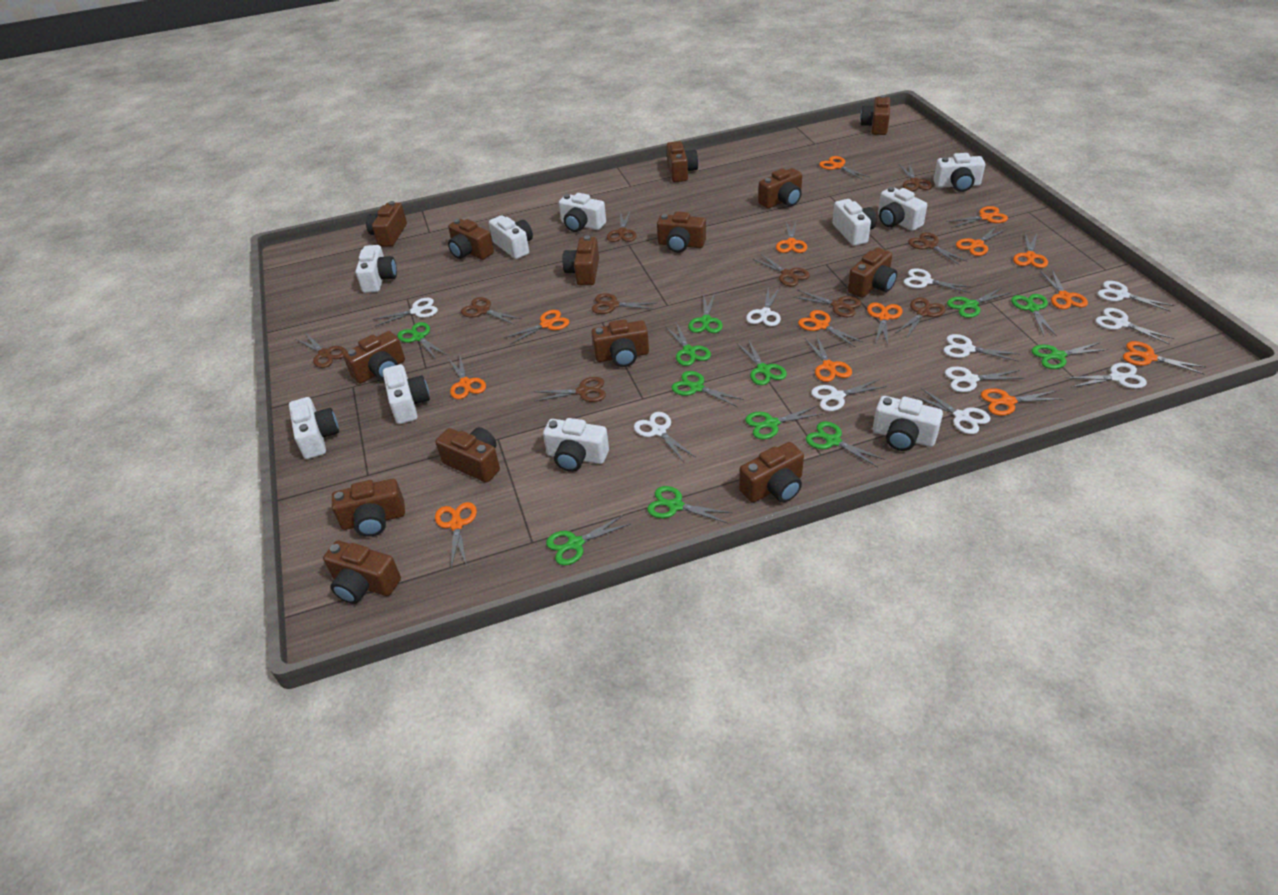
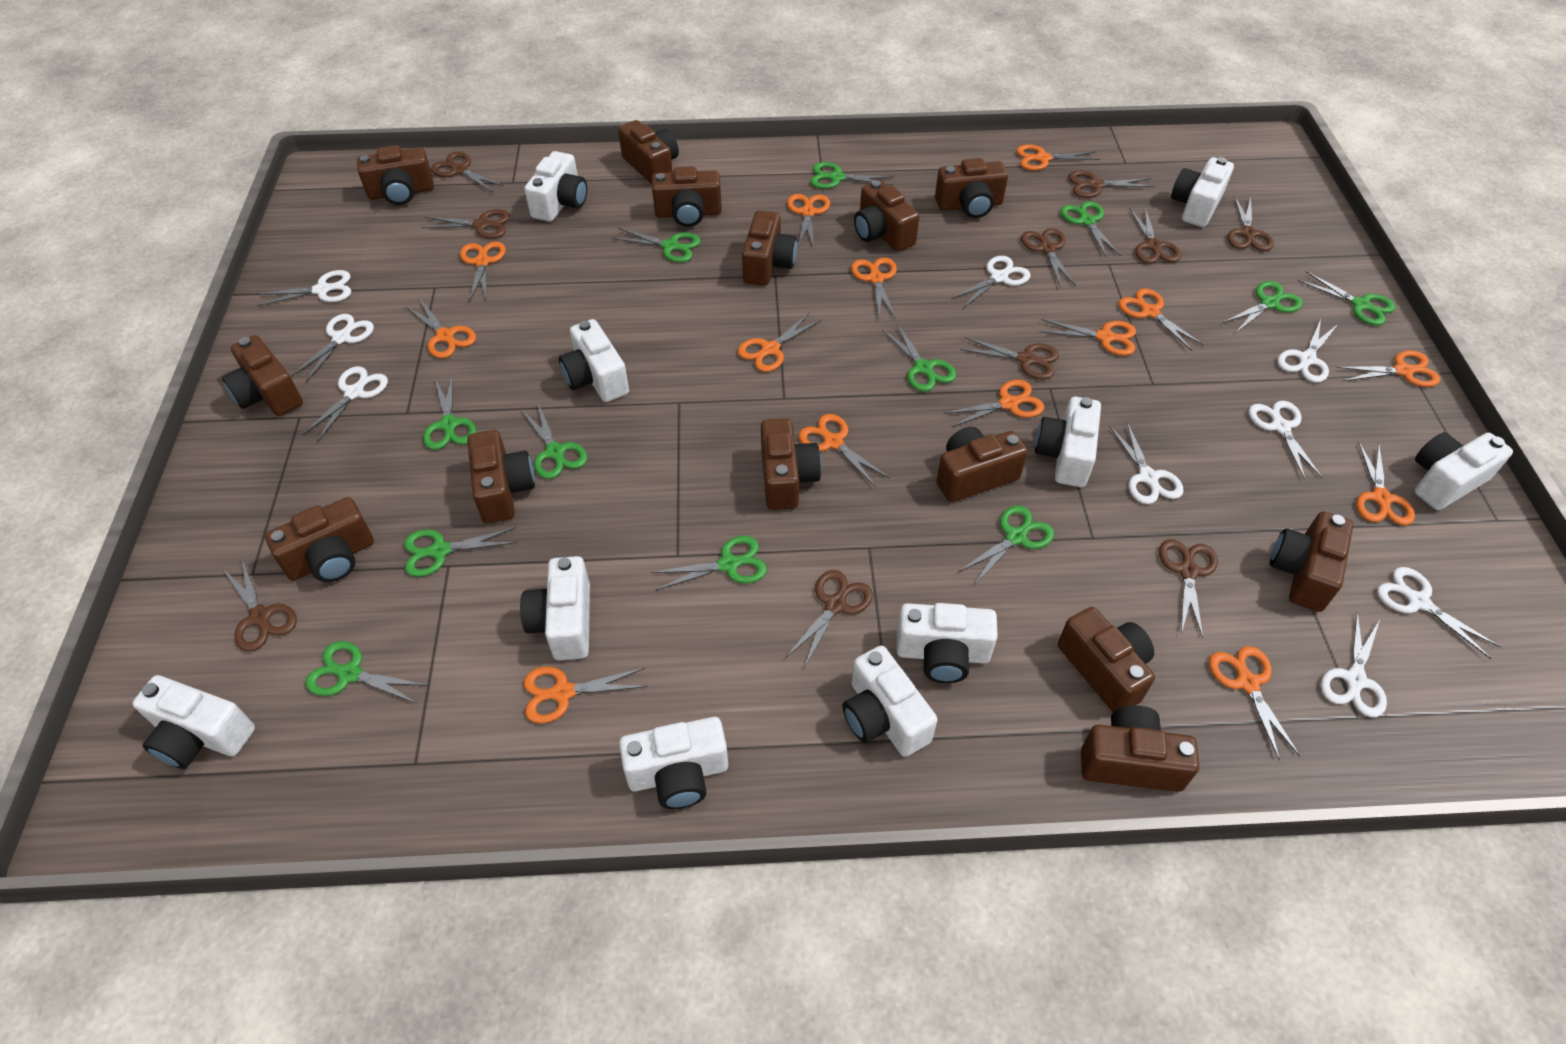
white scissors: [372,298,438,327] [634,412,695,462] [746,287,781,327] [811,379,887,411] [903,268,973,293] [913,388,990,434] [943,334,1019,362] [945,366,1024,392] [1065,362,1147,389] [1095,308,1174,344] [1098,281,1174,312] = 11 -> [257,270,351,306] [291,314,374,382] [302,366,388,442] [951,256,1030,308] [1109,422,1184,504] [1249,401,1323,479] [1278,319,1338,383] [1321,611,1387,717] [1377,567,1501,659] = 9

